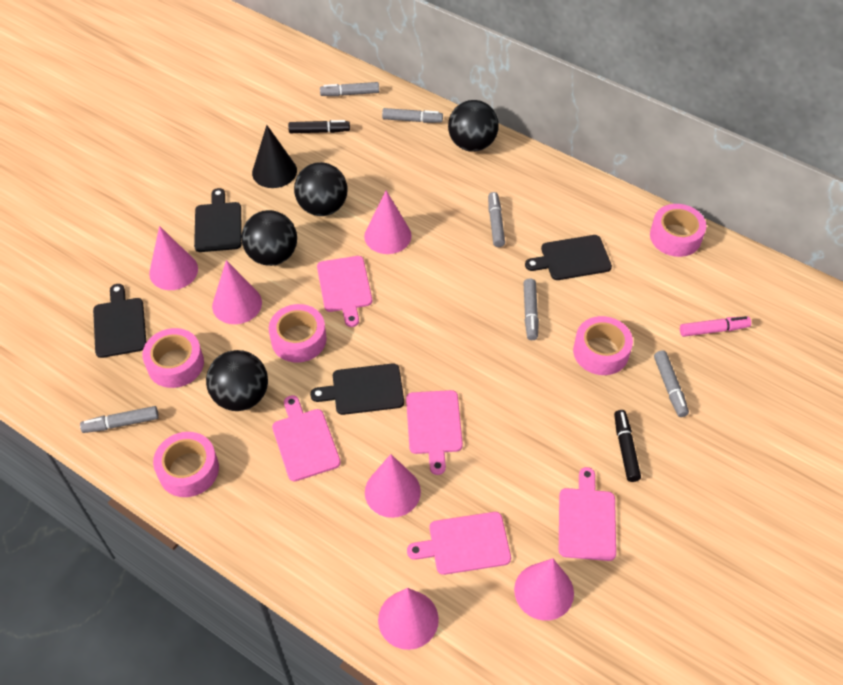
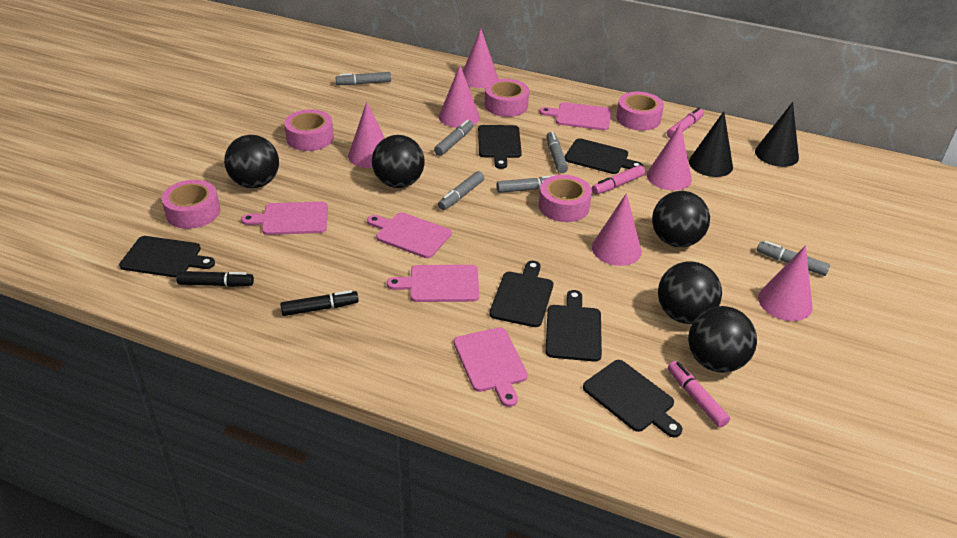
black ball: [206,350,268,411] [242,210,297,266] [294,162,347,216] [448,100,499,152] = 4 -> [224,135,279,188] [372,135,425,188] [652,191,710,247] [658,261,722,324] [688,306,757,373] = 5
black cone: [252,125,297,188] = 1 -> [689,111,733,177] [755,102,799,167] = 2
black cutting board: [93,284,146,358] [194,188,242,252] [310,363,404,415] [525,235,612,280] = 4 -> [119,236,215,278] [478,125,522,169] [489,261,553,327] [545,290,602,362] [565,138,643,174] [583,360,682,438] = 6
pink marker: [680,316,751,337] = 1 -> [592,165,645,194] [667,107,704,138] [668,361,730,428] = 3

